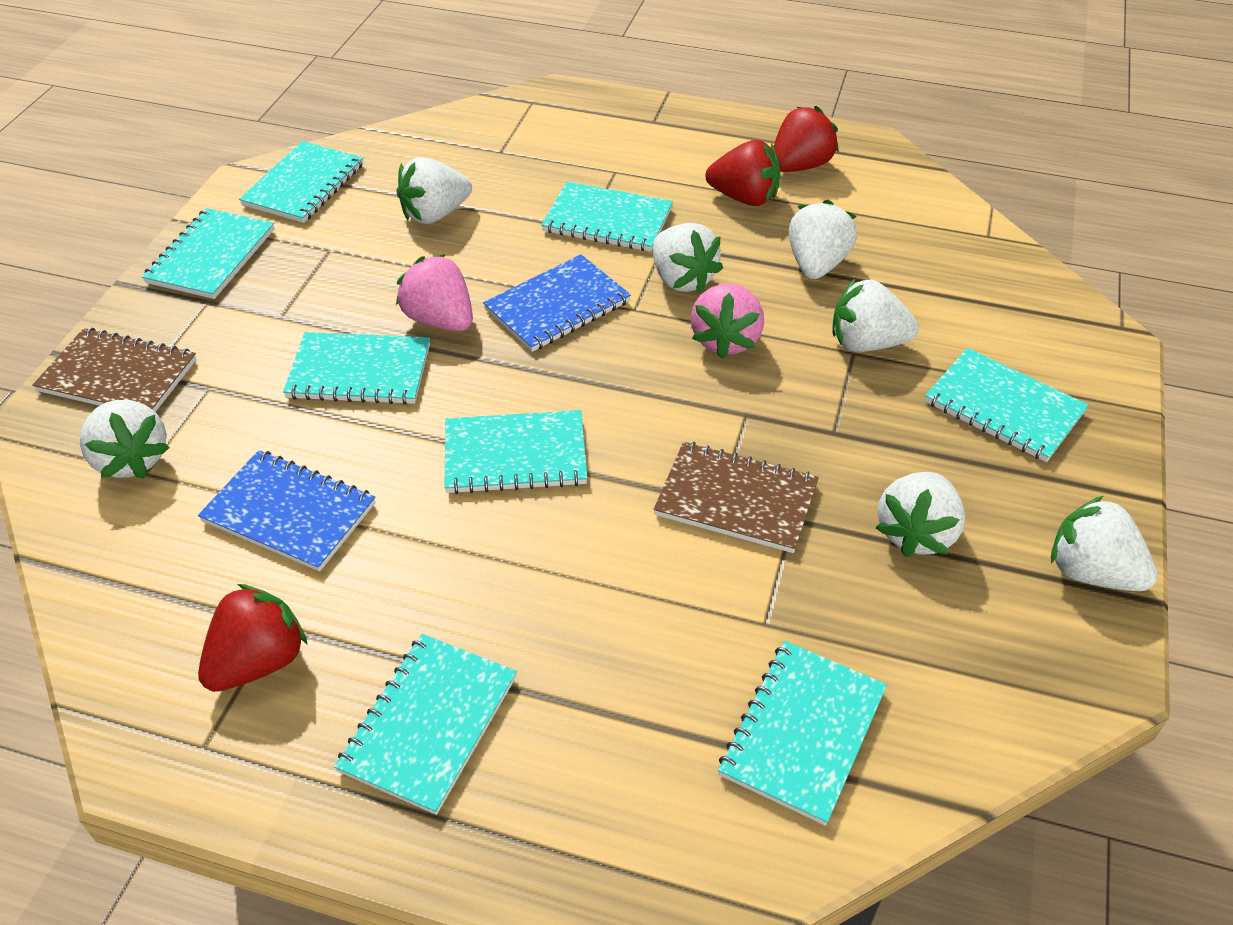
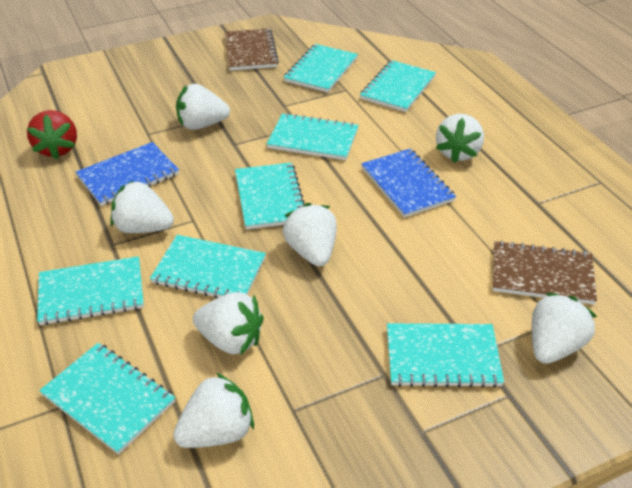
pink strawberry: [396,254,473,331] [691,284,764,359] = 2 -> none = 0
red strawberry: [198,584,307,692] [705,140,780,206] [774,106,839,172] = 3 -> [27,110,77,160] = 1

